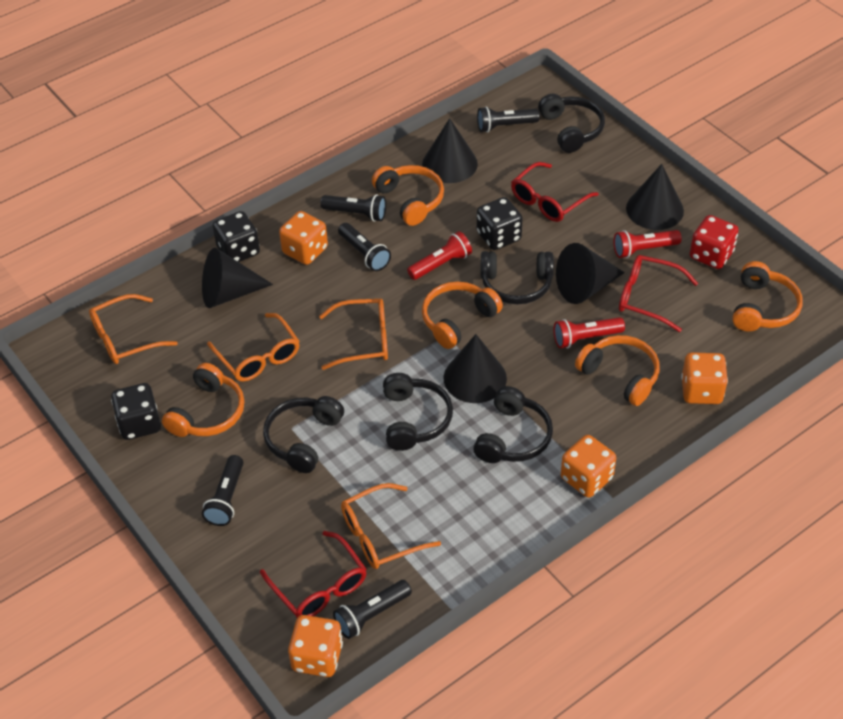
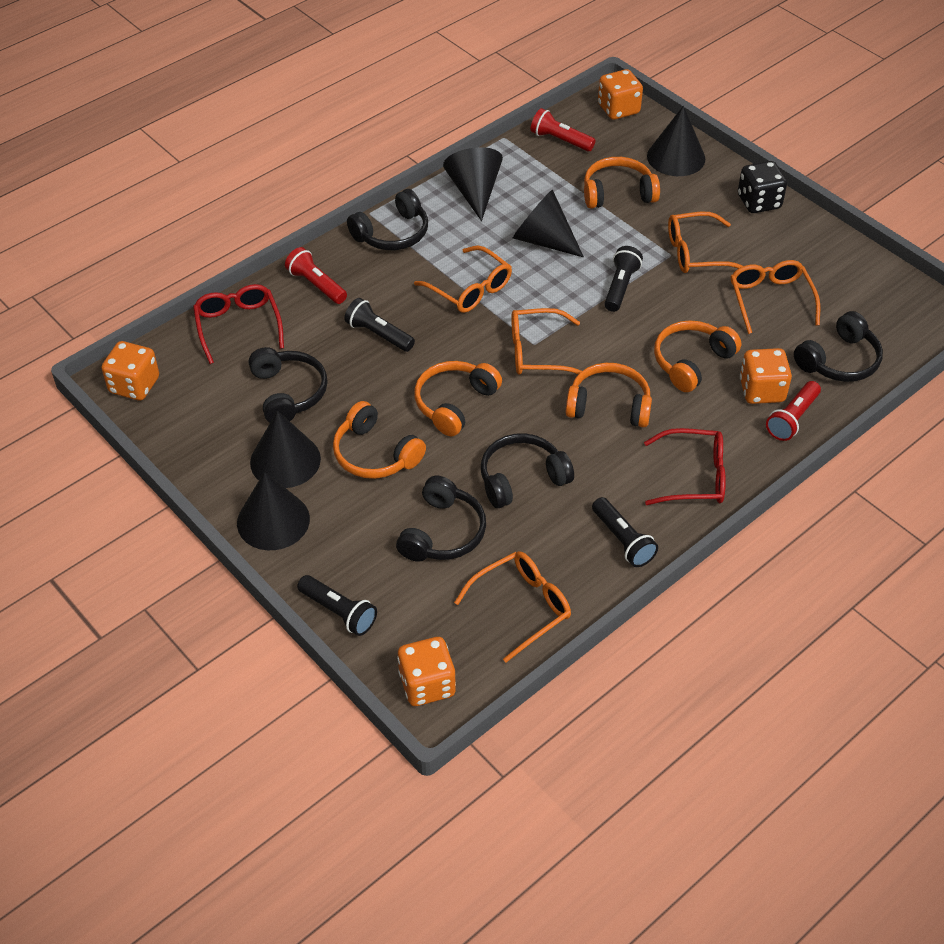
black dice: [111,383,161,440] [213,211,260,262] [477,197,523,250] = 3 -> [738,161,787,213] = 1
black flashlight: [202,455,244,526] [320,194,386,222] [333,580,412,639] [338,223,391,271] [477,107,540,133] = 5 -> [297,575,377,636] [344,298,415,352] [592,497,658,567] [605,246,643,312] = 4
orange glasses: [89,294,178,364] [207,313,300,382] [319,299,388,370] [341,483,441,569] = 4 -> [414,245,512,313] [454,551,571,663] [511,308,582,375] [668,212,743,273] [730,260,820,334] = 5
red dice: [690,215,739,269] = 1 -> none = 0
red glasses: [260,531,367,618] [511,162,599,222] [619,255,698,332] = 3 -> [193,284,284,364] [644,428,726,505] = 2

